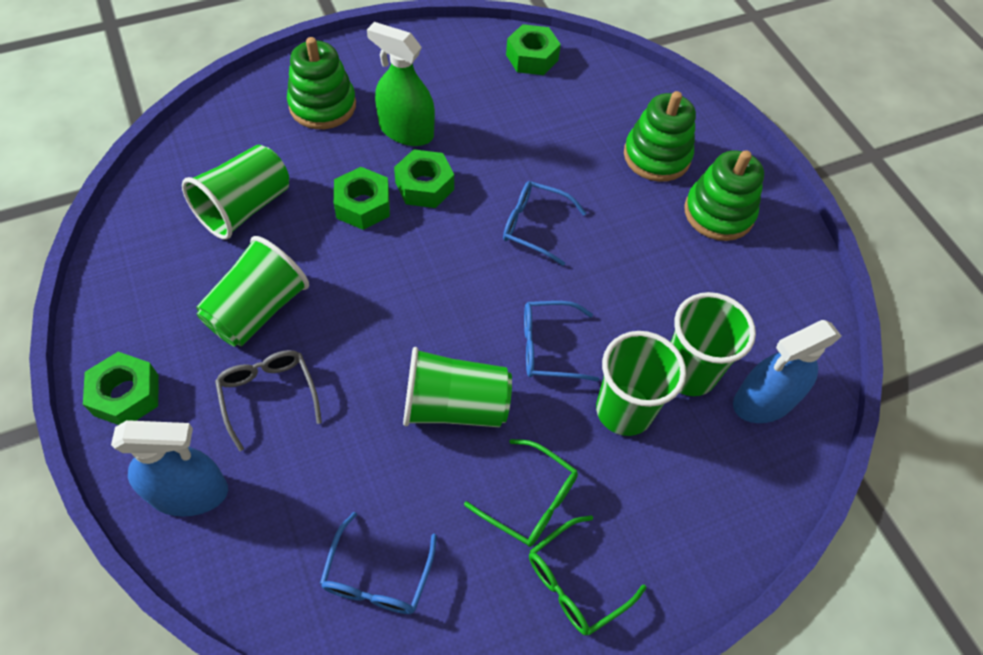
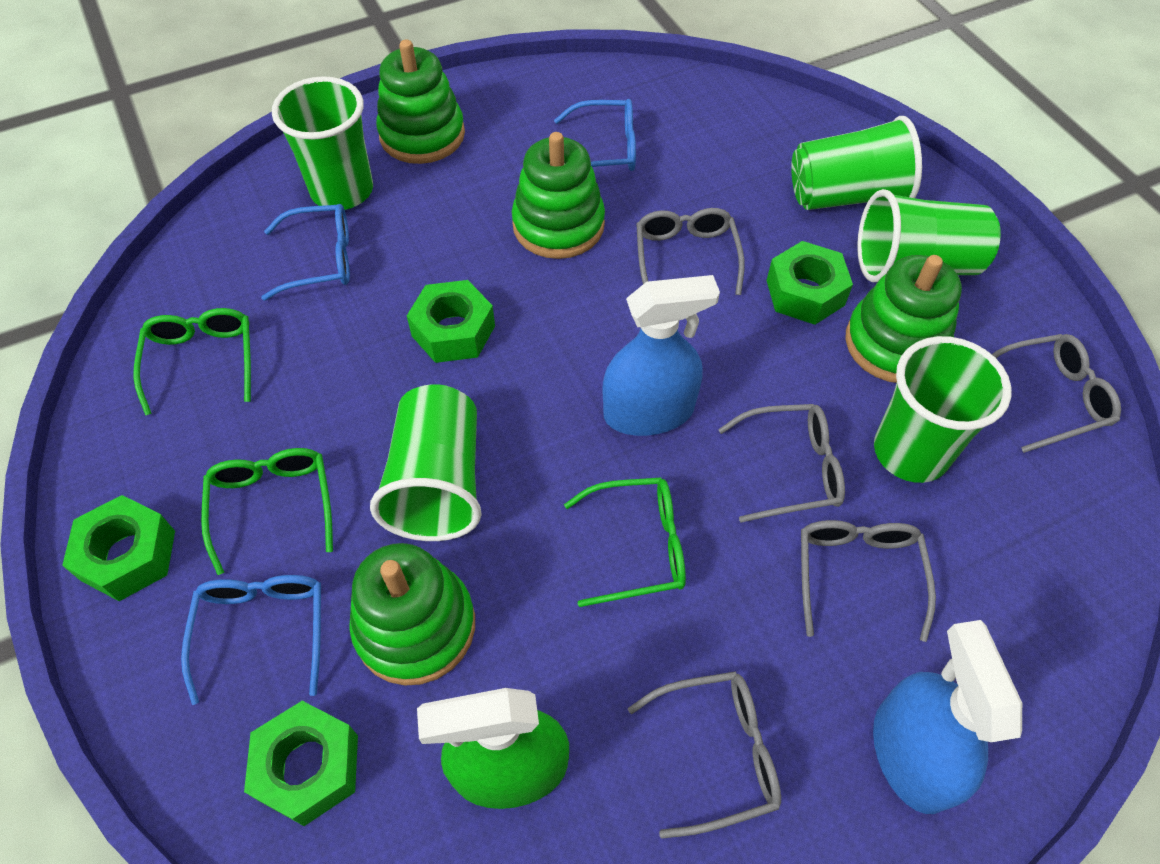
green glasses: [464,439,578,547] [529,515,646,635] = 2 -> [133,308,251,416] [201,448,333,575] [564,477,686,607] = 3
green stacking toy: [287,37,356,129] [624,91,696,182] [684,150,764,241] = 3 -> [349,543,475,686] [376,40,465,164] [512,132,605,259] [845,255,962,383] = 4
grey glasses: [215,350,322,451] = 1 -> [628,671,781,839] [636,208,745,295] [718,404,845,523] [801,520,936,642] [992,334,1121,453] = 5

